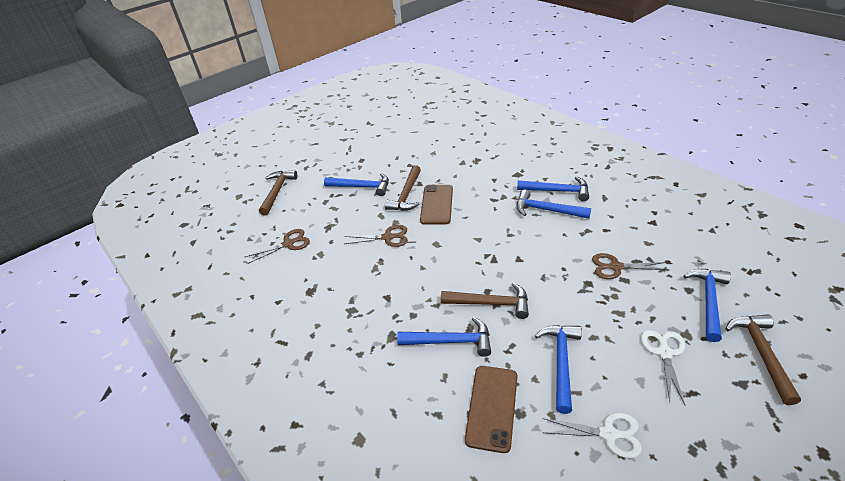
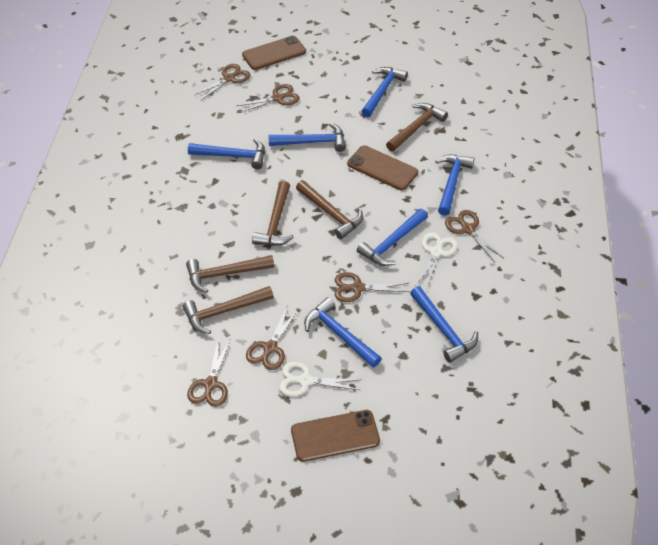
blue hammer: [324,173,389,196] [397,317,491,357] [516,189,591,219] [517,176,589,201] [535,325,582,414] [683,269,731,342] = 6 -> [188,139,265,169] [268,123,346,152] [304,297,382,367] [357,209,428,266] [361,67,408,117] [410,286,478,363] [435,155,474,216] = 7
brown hammer: [259,170,297,216] [385,165,421,211] [441,282,529,319] [726,314,801,405] = 4 -> [182,286,274,334] [186,255,274,293] [252,181,294,246] [296,180,363,239] [386,103,448,152] = 5
brown phone: [420,185,453,225] [465,366,518,453] = 2 -> [242,36,306,70] [291,410,380,462] [347,145,418,191] = 3
brown scissors: [245,229,310,264] [344,225,408,247] [592,253,669,279] = 3 -> [187,338,230,407] [194,64,250,100] [237,84,299,113] [246,306,299,370] [335,272,409,302] [445,210,504,262] = 6

